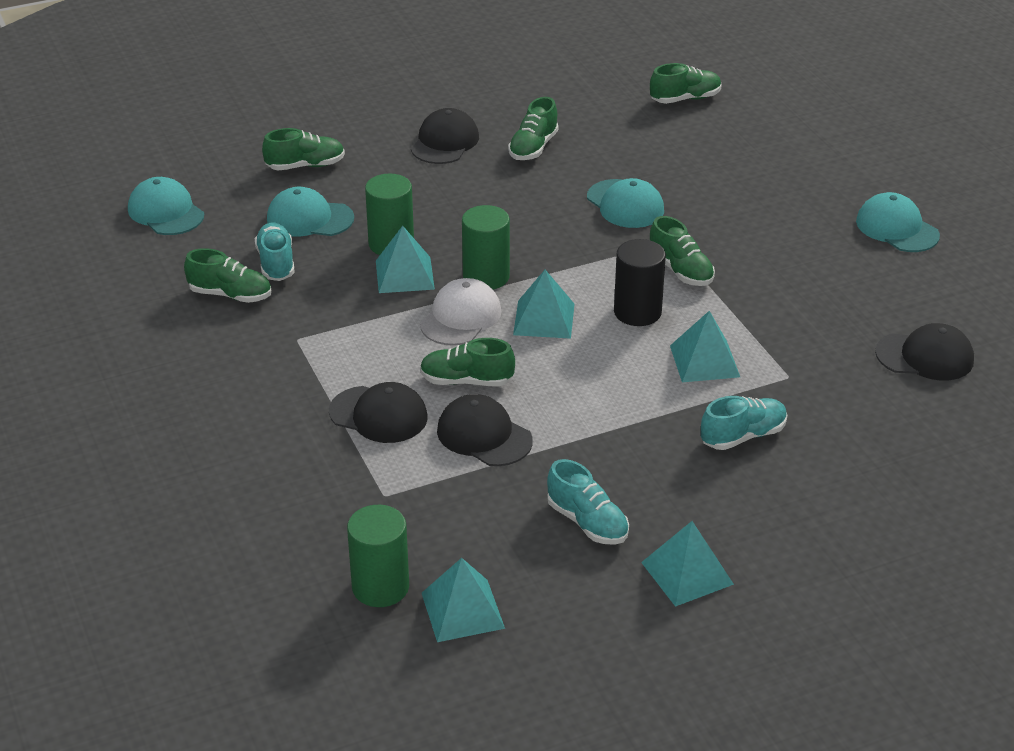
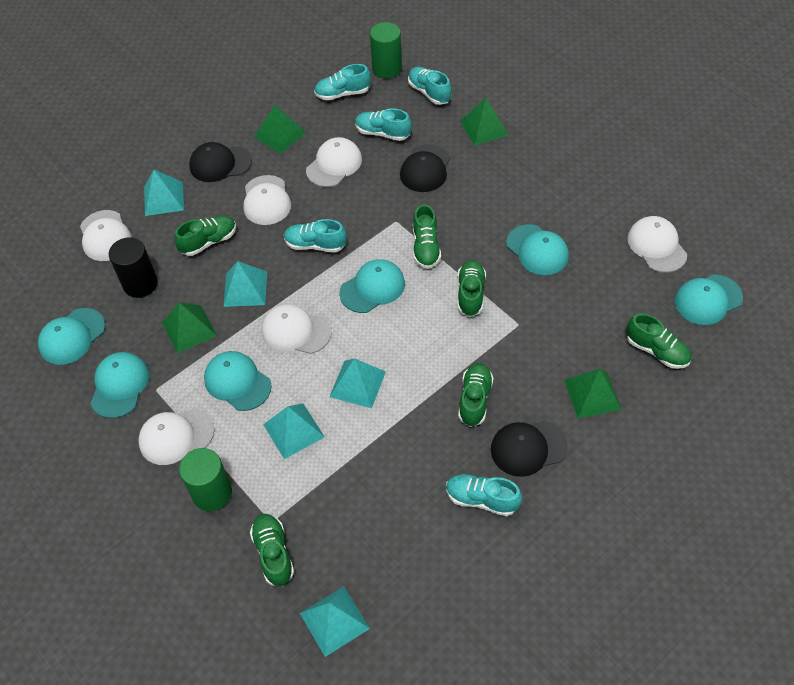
black cap: [329,382,428,443] [411,108,479,164] [437,394,533,466] [875,323,974,381] = 4 -> [189,142,252,182] [400,144,450,192] [491,421,568,477] = 3
green cylinder: [347,505,409,607] [365,174,414,255] [462,205,510,290] = 3 -> [179,448,232,511] [370,22,402,79] = 2
green pyramid: none = 0 -> [162,302,217,353] [254,105,306,154] [460,98,508,146] [564,369,622,418] = 4
turquoise cap: [128,177,204,235] [267,187,354,237] [587,178,664,228] [856,192,940,252] = 4 -> [38,308,105,365] [91,352,149,418] [204,351,272,411] [339,259,405,313] [506,224,569,275] [675,274,743,325] = 6
turquoise shoe: [255,223,295,281] [547,459,629,545] [701,396,787,450] = 3 -> [284,219,347,253] [314,64,371,101] [355,108,412,141] [408,67,451,105] [446,474,522,516] = 5
white cap: [420,278,501,346] = 1 -> [80,210,132,261] [138,408,214,465] [243,175,291,225] [262,304,332,354] [306,137,362,187] [627,216,687,273] = 6

